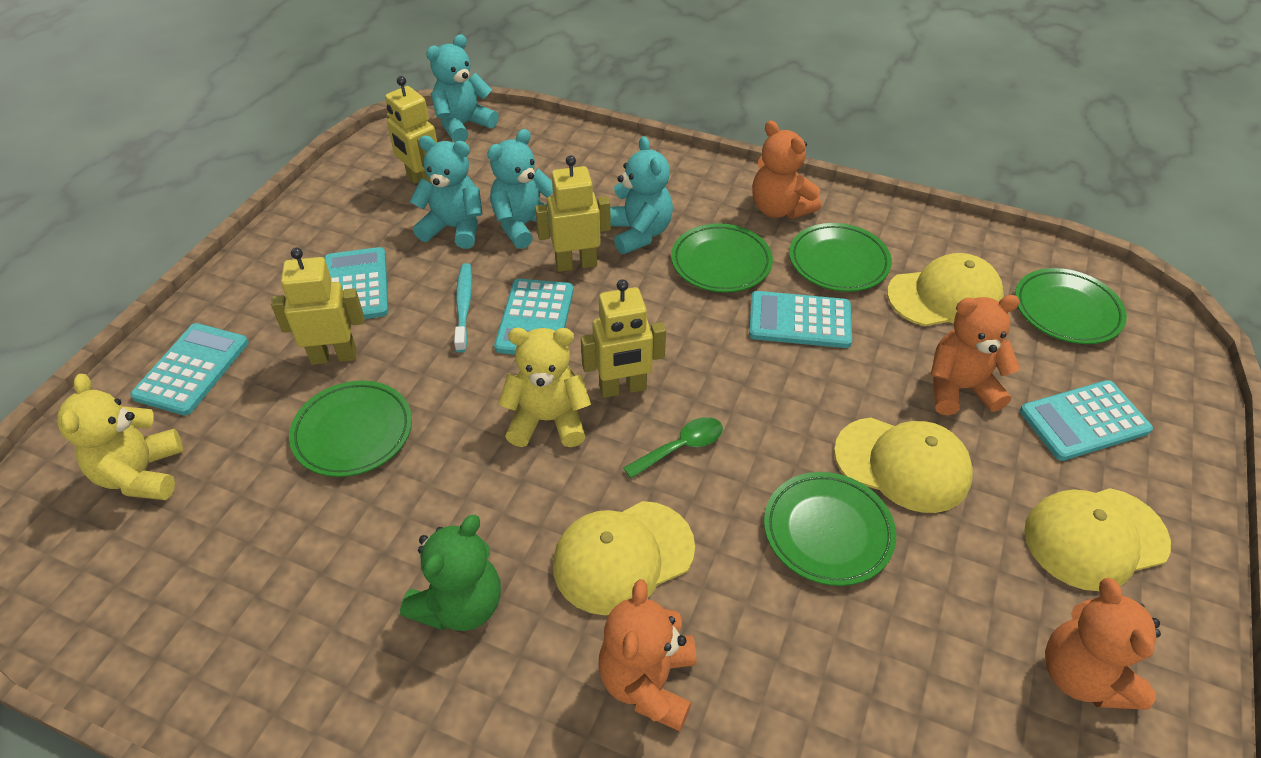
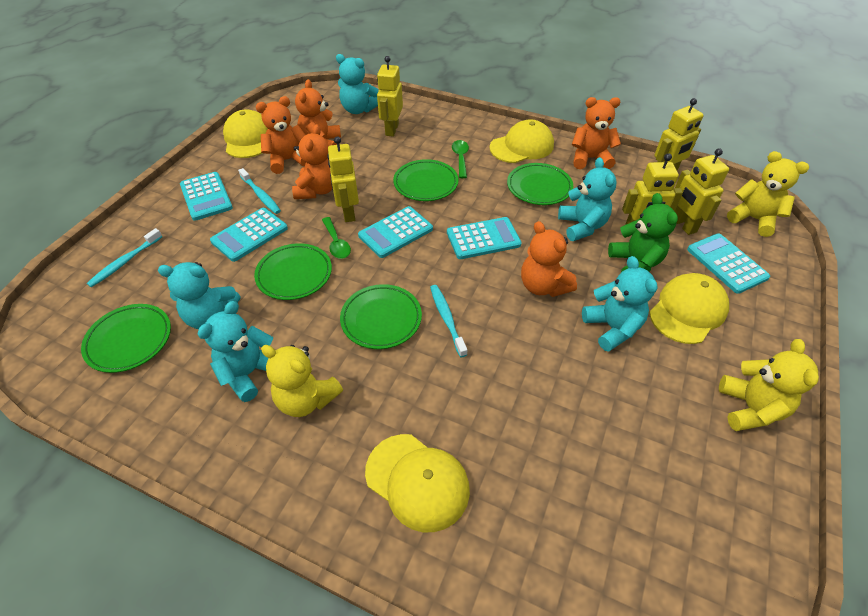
green spoon: [623,417,723,479] = 1 -> [322,217,351,259] [452,140,469,178] = 2
orange teddy bear: [598,579,696,731] [752,121,821,219] [930,295,1020,416] [1045,578,1161,710] = 4 -> [256,96,306,174] [292,124,332,199] [295,79,341,146] [521,221,577,297] [572,97,621,169] = 5
turquoise teddy bear: [409,136,482,249] [426,35,499,142] [487,129,553,249] [610,136,673,254] = 4 -> [158,262,240,329] [198,301,273,402] [336,54,379,114] [558,157,617,241] [582,256,658,352] = 5
turquoise toothbrush: [454,263,472,353] = 1 -> [87,228,162,287] [238,168,281,214] [430,285,467,357] = 3
yellow robot: [271,248,364,365] [385,76,437,183] [535,155,611,272] [581,279,666,398] = 4 -> [327,136,359,222] [377,56,403,137] [622,153,683,225] [654,98,703,171] [675,148,729,235] = 5
yellow teddy bear: [57,374,183,500] [498,328,591,447] = 2 -> [261,345,343,417] [719,339,819,431] [727,151,809,237] = 3

